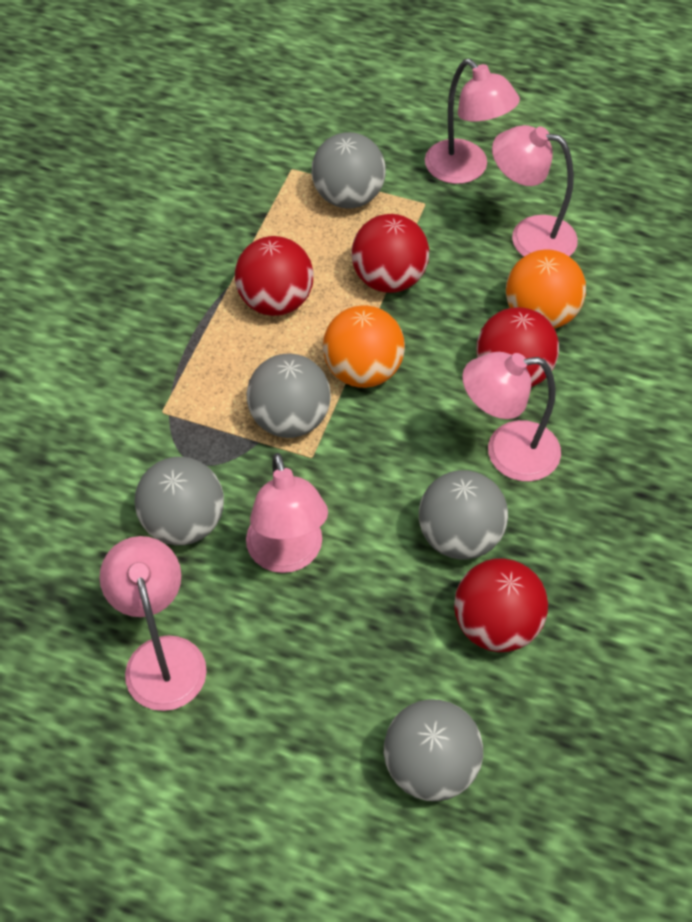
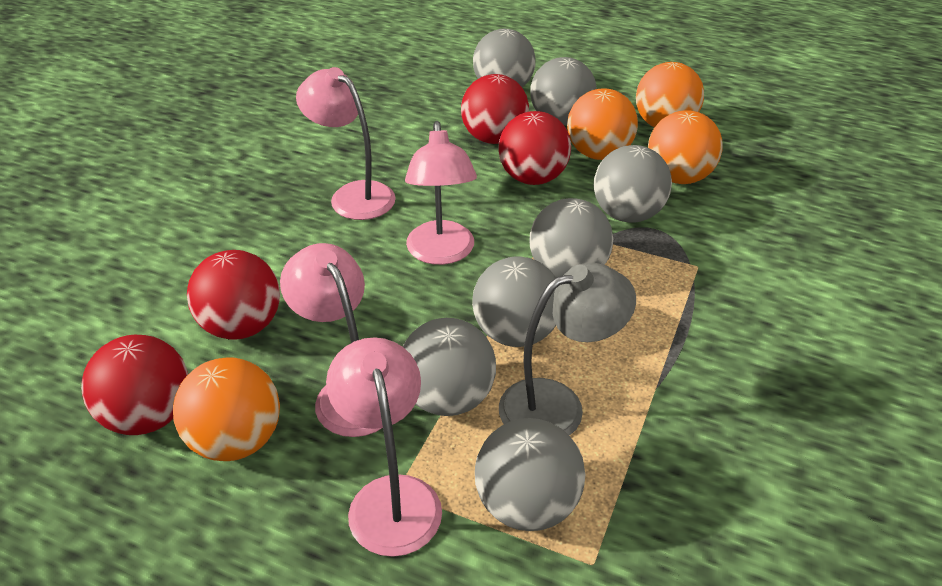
grey ball: [135,457,224,545] [246,354,331,438] [312,132,386,209] [384,699,483,801] [419,470,508,559] = 5 -> [403,318,496,416] [472,257,556,347] [473,29,536,87] [475,418,585,531] [530,57,597,125] [530,198,613,277] [594,145,672,223] = 7
grey lamp: none = 0 -> [499,263,636,436] = 1
orange ball: [323,305,405,388] [506,250,586,329] = 2 -> [173,357,280,461] [567,89,638,160] [636,62,704,127] [648,110,723,184] = 4
pink lamp: [99,536,207,711] [246,453,328,573] [425,59,520,184] [462,352,561,481] [492,125,578,257] = 5 -> [280,243,382,437] [296,67,396,220] [326,337,442,557] [405,121,477,265] = 4

